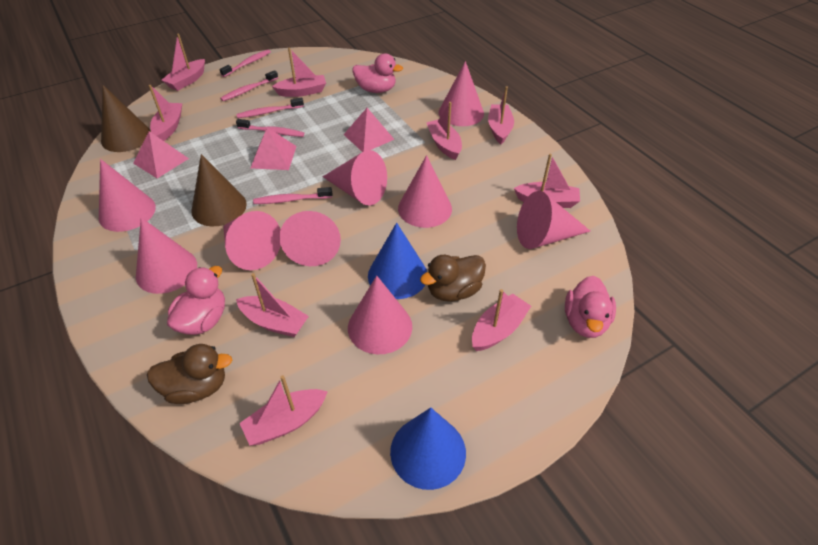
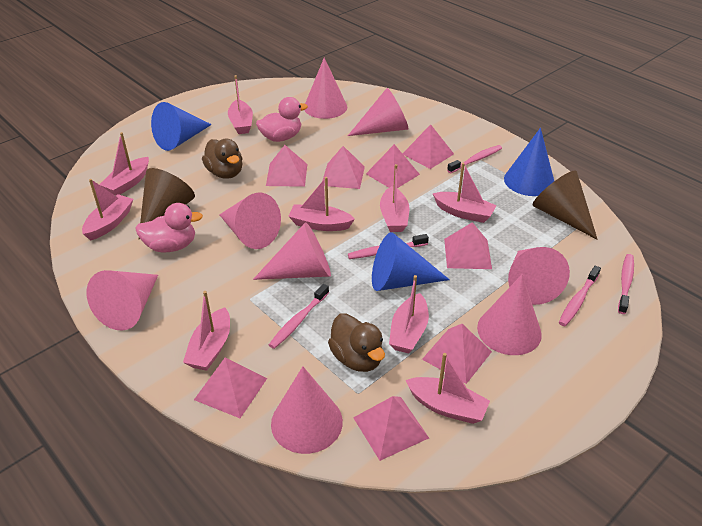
blue cone: [368,223,427,299] [390,407,466,490] = 2 -> [151,102,212,151] [372,232,450,291] [504,128,554,196] = 3
pink cone: [99,159,156,232] [136,217,197,294] [223,211,281,270] [279,211,341,266] [323,150,387,206] [348,275,412,354] [398,155,452,228] [439,61,484,126] [517,191,591,249] = 9 -> [87,270,158,331] [219,193,281,249] [253,222,331,280] [271,366,343,454] [304,58,347,119] [348,88,408,136] [477,274,542,355] [508,247,570,305] = 8
pink duck: [167,266,225,335] [353,53,403,93] [565,276,616,338] = 3 -> [135,203,203,252] [256,97,308,142] = 2
pink pyramid: [133,131,189,178] [250,127,296,170] [343,108,395,152] = 3 -> [194,357,267,418] [266,145,307,187] [322,146,365,189] [353,396,429,461] [366,144,420,188] [402,124,454,169] [422,324,492,384] [444,222,492,269] = 8

